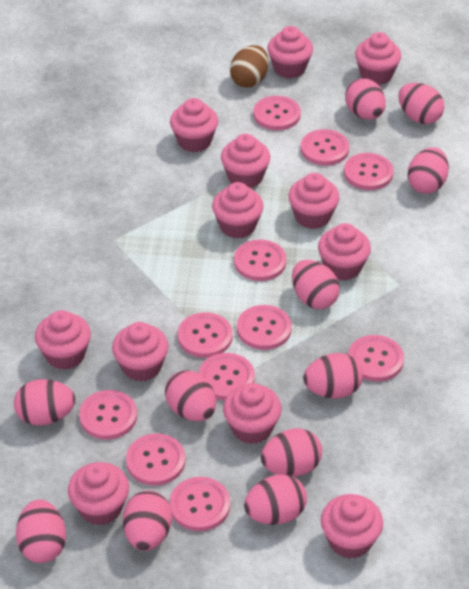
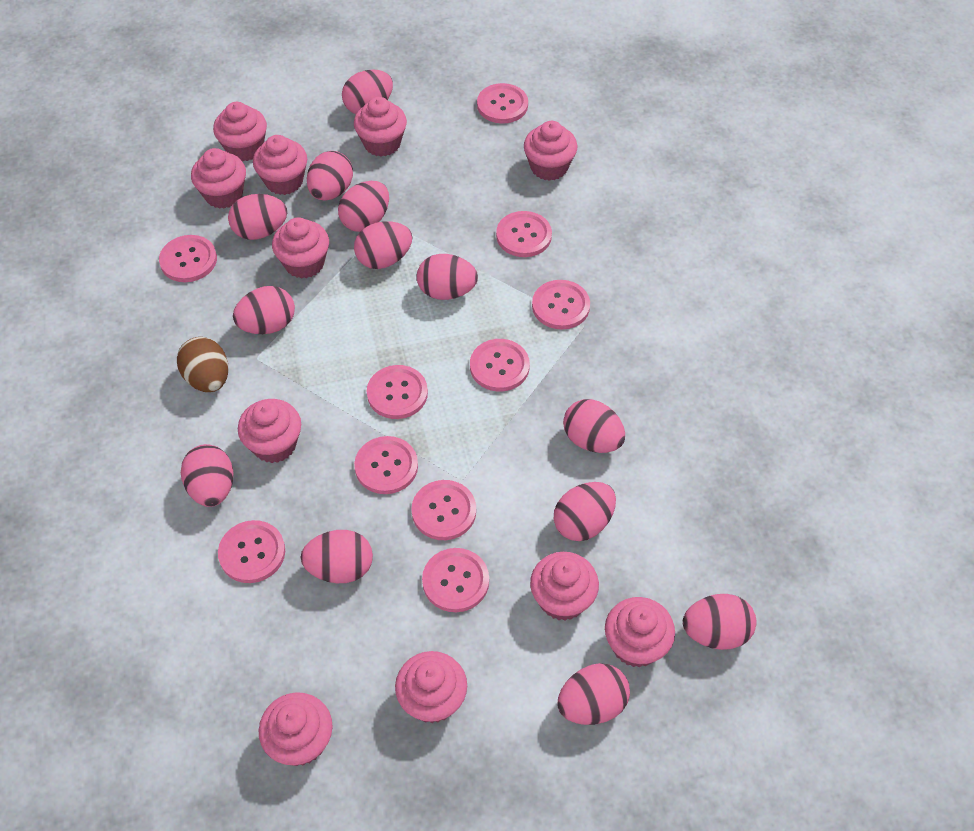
pink button: [79,390,137,440] [126,433,185,486] [169,477,230,531] [178,312,232,358] [199,353,255,400] [234,239,286,281] [237,305,292,350] [253,96,301,130] [301,129,349,166] [344,153,393,190] [348,335,404,382] = 11 -> [159,235,217,282] [218,520,285,583] [354,436,418,494] [367,365,428,419] [411,480,476,540] [422,548,489,612] [470,339,530,391] [477,83,528,123] [496,211,552,257] [532,280,590,329] = 10
pink cupcake: [35,310,91,370] [68,462,129,526] [112,322,169,382] [170,98,218,152] [212,182,264,238] [221,134,270,188] [223,383,281,444] [267,26,313,78] [288,173,339,229] [318,223,371,281] [321,494,383,559] [355,32,401,85] = 12 -> [191,148,246,209] [213,102,267,161] [238,399,301,463] [253,135,307,195] [259,692,333,766] [272,217,329,279] [354,97,407,157] [395,651,467,723] [524,121,577,181] [530,552,599,621] [605,597,675,667] = 11
pink egg: [14,379,75,426] [16,500,66,563] [123,491,172,551] [165,370,216,421] [244,474,307,525] [261,428,322,477] [292,260,340,309] [303,353,363,399] [345,78,386,120] [398,83,444,124] [408,147,449,194] = 11 -> [181,444,234,507] [228,194,287,240] [233,286,295,334] [300,530,373,583] [307,151,353,201] [338,181,389,232] [342,69,393,114] [354,221,413,269] [417,254,478,300] [554,482,616,541] [557,663,630,725] [563,399,625,453] [683,594,757,650] = 13

